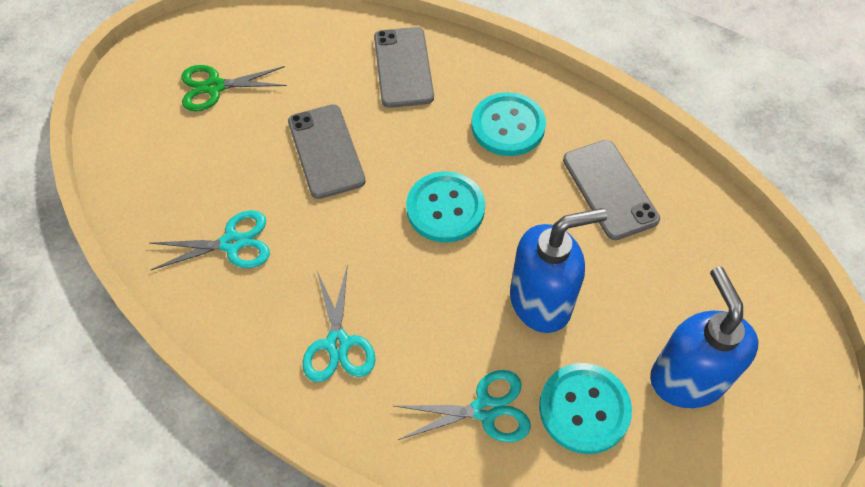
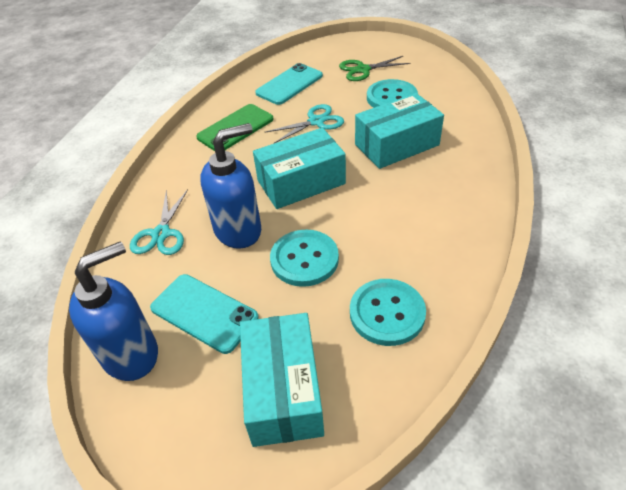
green phone: none = 0 -> [196,104,274,151] = 1
grey phone: [288,104,366,199] [374,27,434,108] [563,140,660,240] = 3 -> none = 0
turquoise box: none = 0 -> [240,313,324,447] [253,128,346,209] [355,93,444,169] = 3
turquoise phone: none = 0 -> [150,274,259,354] [255,63,323,105] = 2
turquoise scissors: [150,210,270,270] [303,265,375,382] [395,370,531,443] = 3 -> [130,189,188,255] [265,104,344,143] = 2

